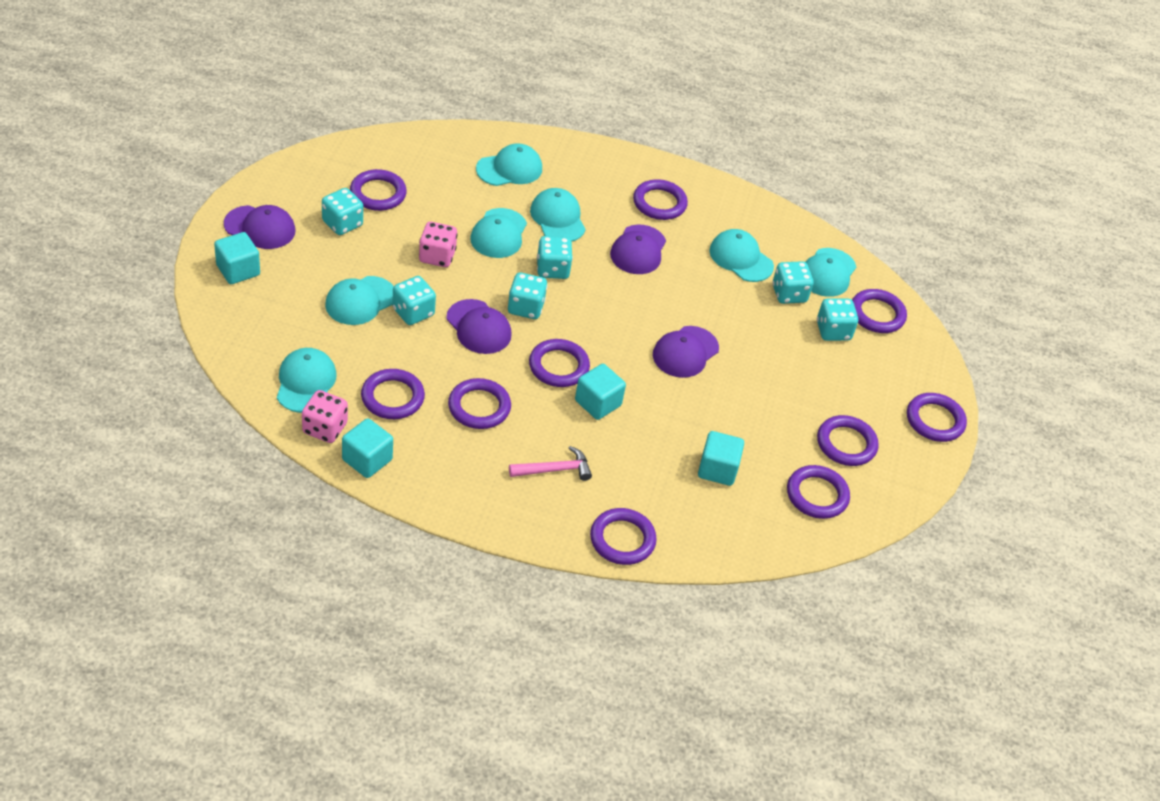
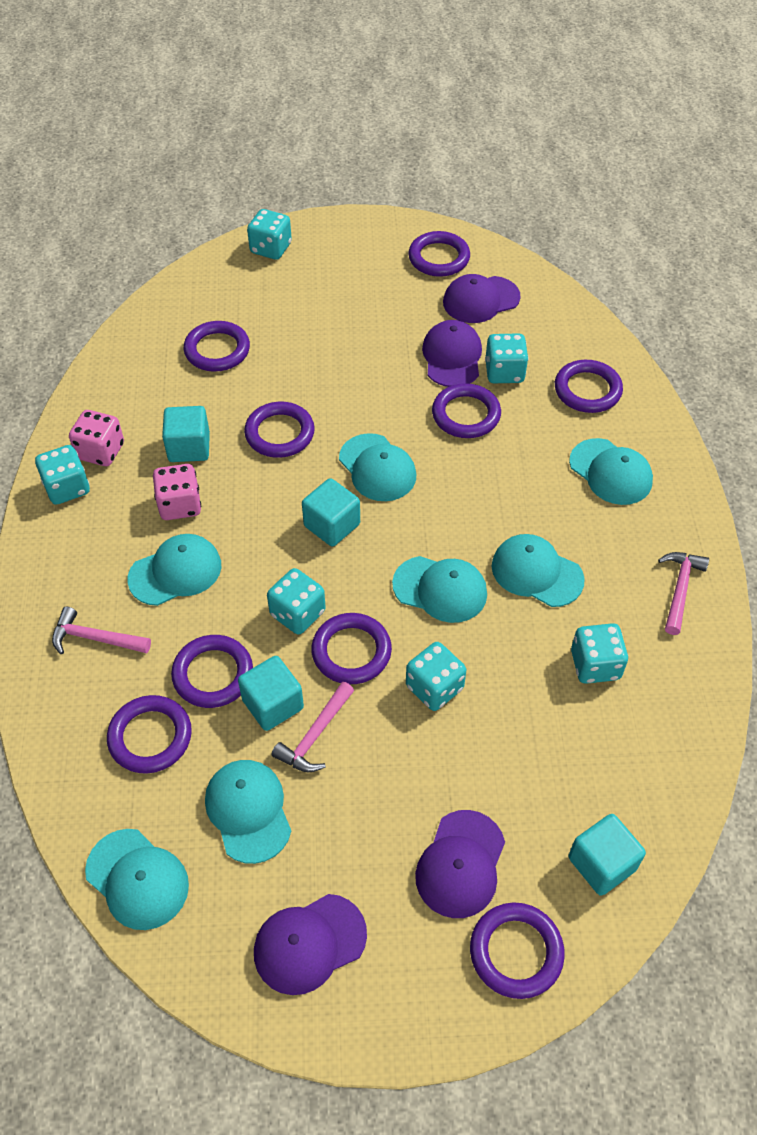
pink hammer: [509,446,592,481] = 1 -> [52,607,151,654] [271,682,354,773] [658,552,709,635] = 3
purple ring: [350,169,407,211] [361,369,425,419] [448,378,511,429] [529,339,590,387] [590,508,657,565] [633,179,688,220] [787,465,850,519] [817,415,879,466] [852,289,907,333] [907,393,967,442] = 10 -> [107,695,192,774] [171,635,253,708] [184,321,250,372] [244,402,315,458] [311,613,392,684] [408,231,470,277] [432,383,501,438] [470,902,565,999] [555,360,623,413] = 9

